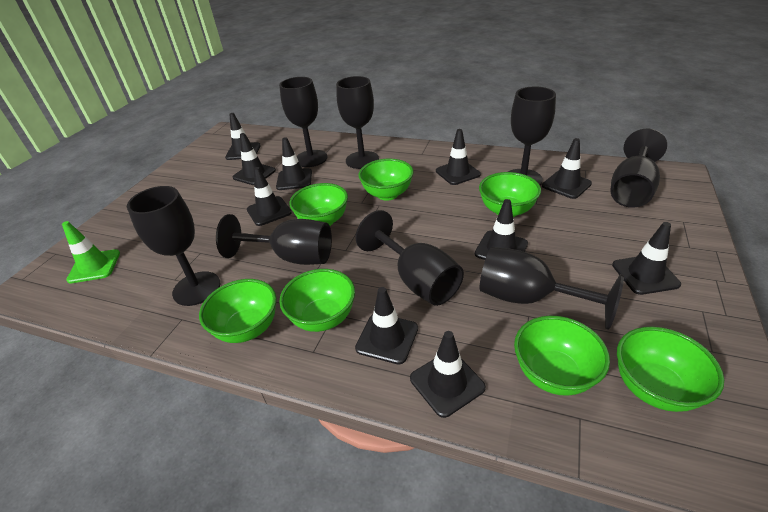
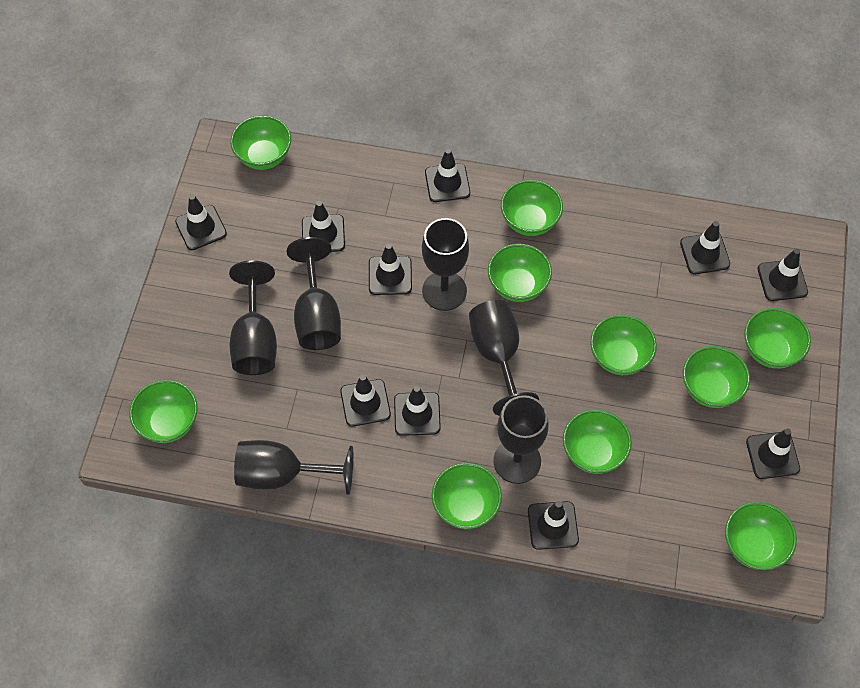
black goblet: [127,186,220,306] [216,214,332,265] [279,77,328,167] [336,76,379,169] [355,210,464,306] [480,247,624,330] [508,86,556,185] [611,128,667,208] = 8 -> [229,260,277,375] [234,440,353,495] [286,237,341,350] [422,218,469,311] [469,300,539,416] [493,395,549,484] = 6
green bowl: [199,279,277,343] [279,269,355,332] [289,183,348,226] [358,159,414,201] [479,172,541,217] [514,316,610,396] [617,327,724,412] = 7 -> [129,380,198,443] [230,115,291,170] [432,463,502,529] [488,244,552,302] [501,180,563,236] [563,409,632,474] [590,314,657,375] [683,346,750,408] [725,502,797,570] [744,308,811,369] = 10
green traffic cone: [62,221,120,283] = 1 -> none = 0

